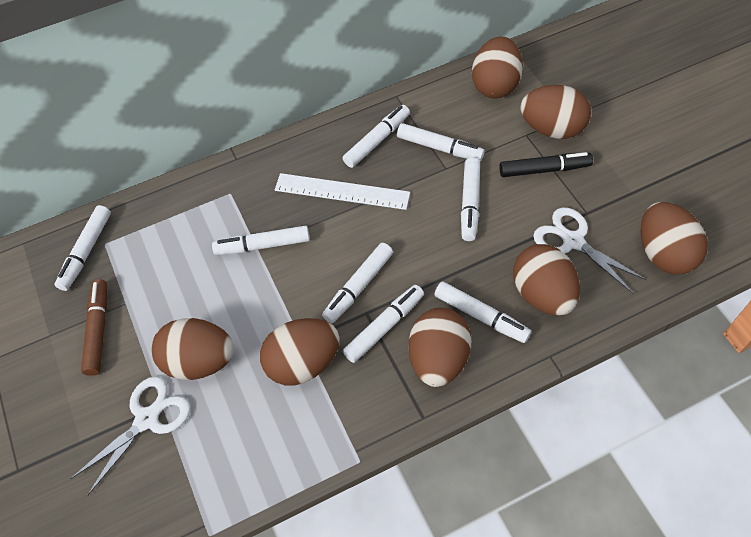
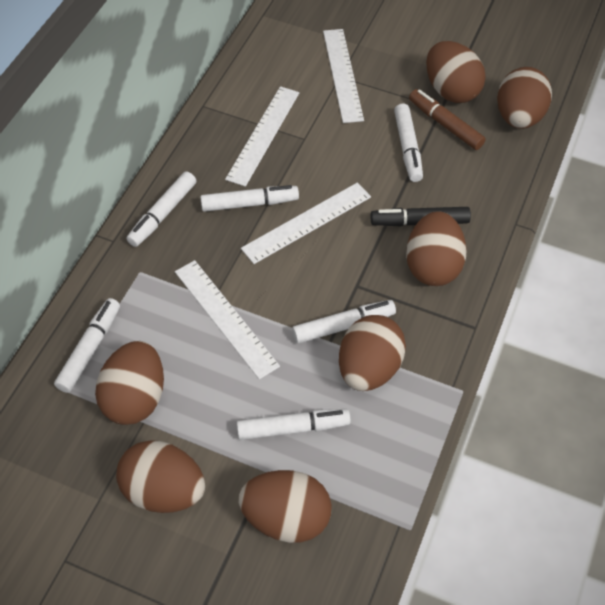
white marker: [54,205,111,291] [212,226,310,255] [322,243,393,323] [343,105,410,168] [343,285,424,363] [397,123,485,161] [434,282,531,343] [461,158,480,241] = 8 -> [54,298,120,393] [126,171,196,247] [200,185,299,212] [236,409,351,440] [292,300,396,343] [394,103,423,182] = 6
white ruler: [275,173,410,210] = 1 -> [175,260,280,379] [225,86,299,187] [241,183,371,264] [323,29,364,123] = 4
white scissors: [70,376,191,496] [533,207,647,294] = 2 -> none = 0

